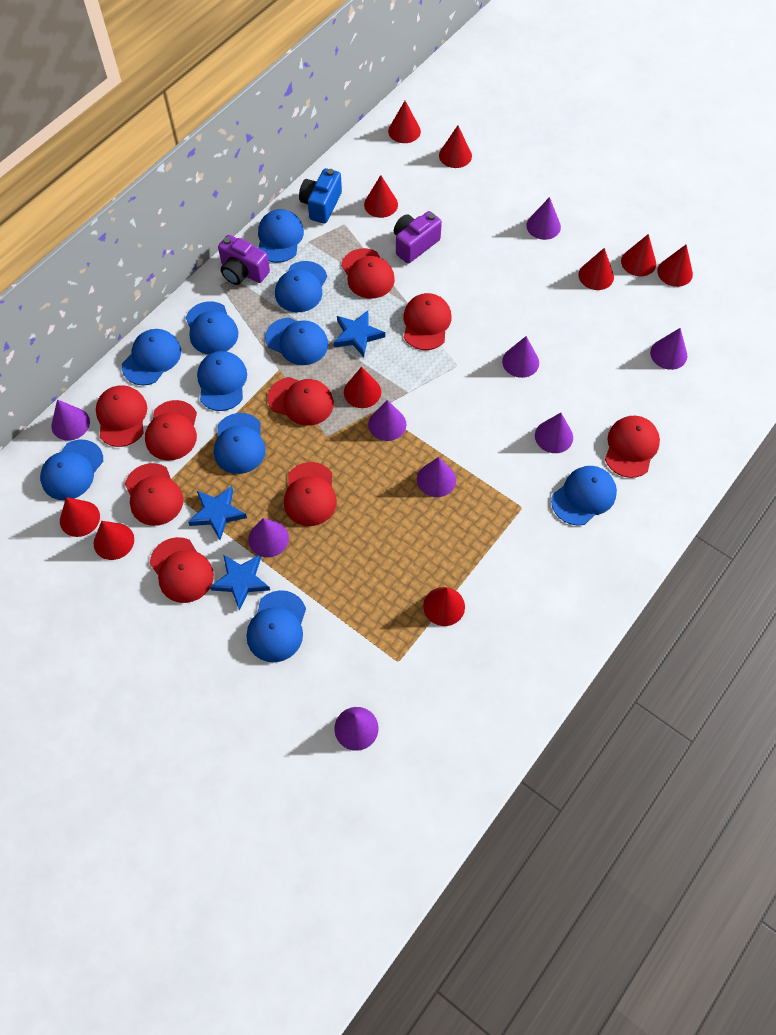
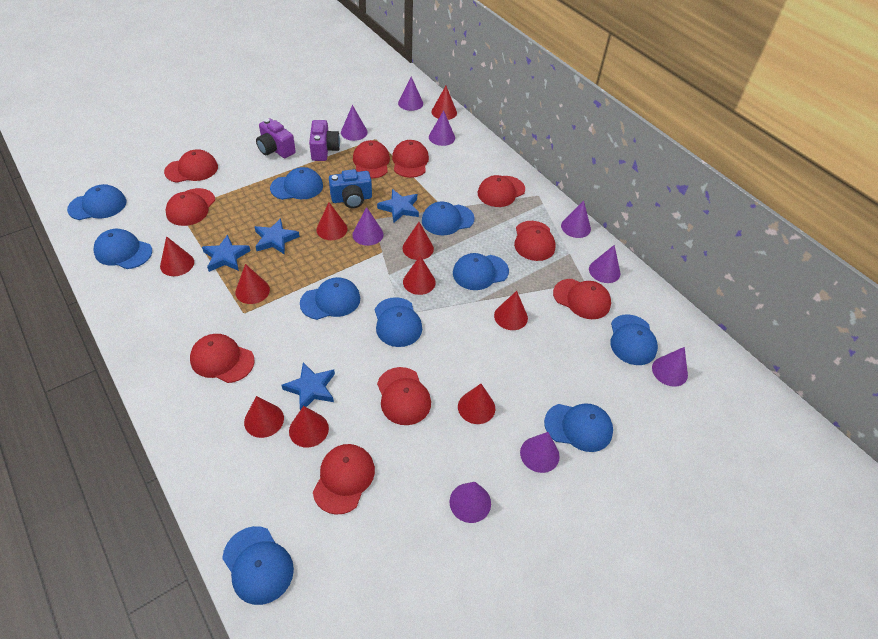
blue star: [188,486,247,540] [210,555,270,610] [334,310,385,357] = 3 -> [202,235,251,272] [255,218,300,255] [281,362,335,410] [377,189,419,223] = 4
red cap: [96,385,147,447] [125,463,183,526] [145,400,197,461] [150,537,214,603] [268,377,334,426] [284,462,337,526] [341,248,395,299] [404,293,452,350] [605,416,660,478] = 9 -> [164,149,218,183] [166,188,215,226] [190,334,255,383] [313,444,375,515] [353,140,390,179] [377,367,431,425] [392,140,429,178] [478,175,525,207] [514,221,556,261] [553,279,611,319] = 10

